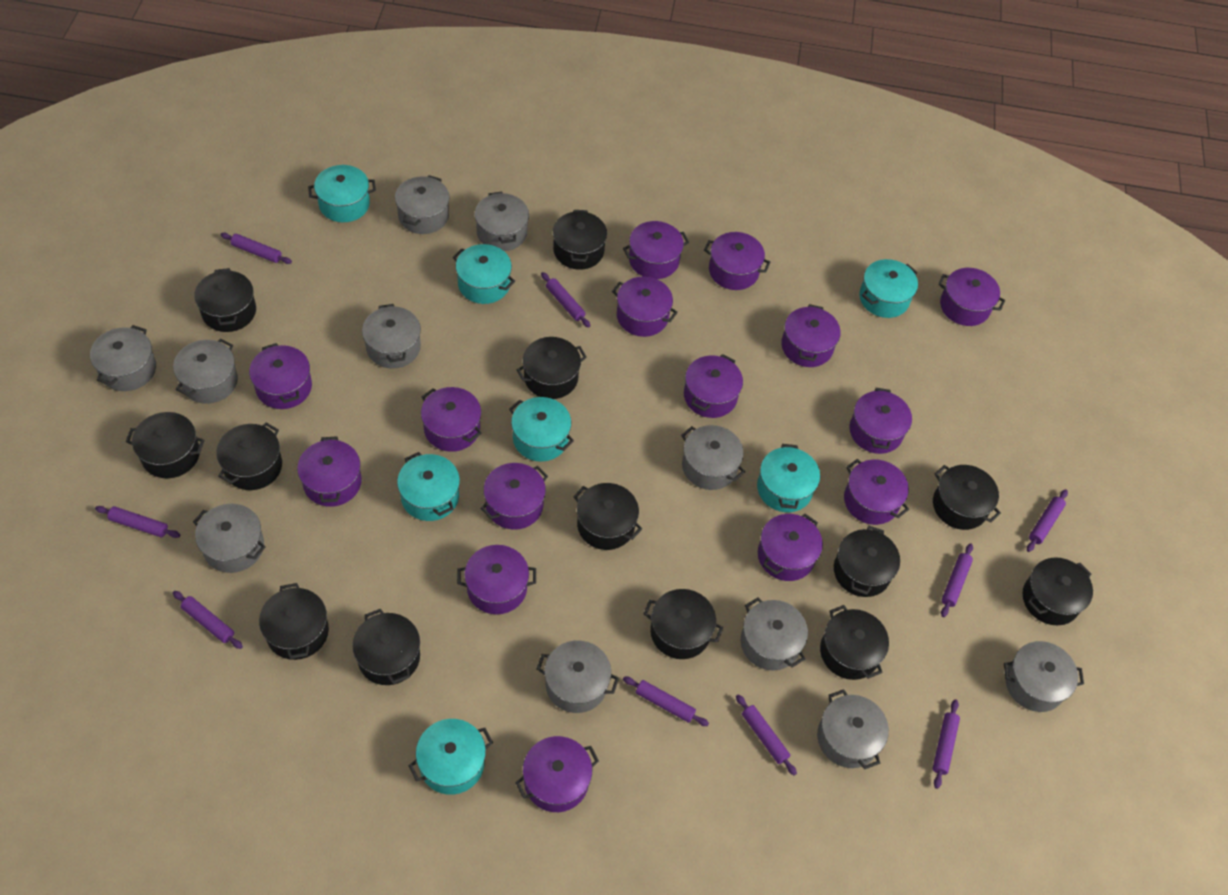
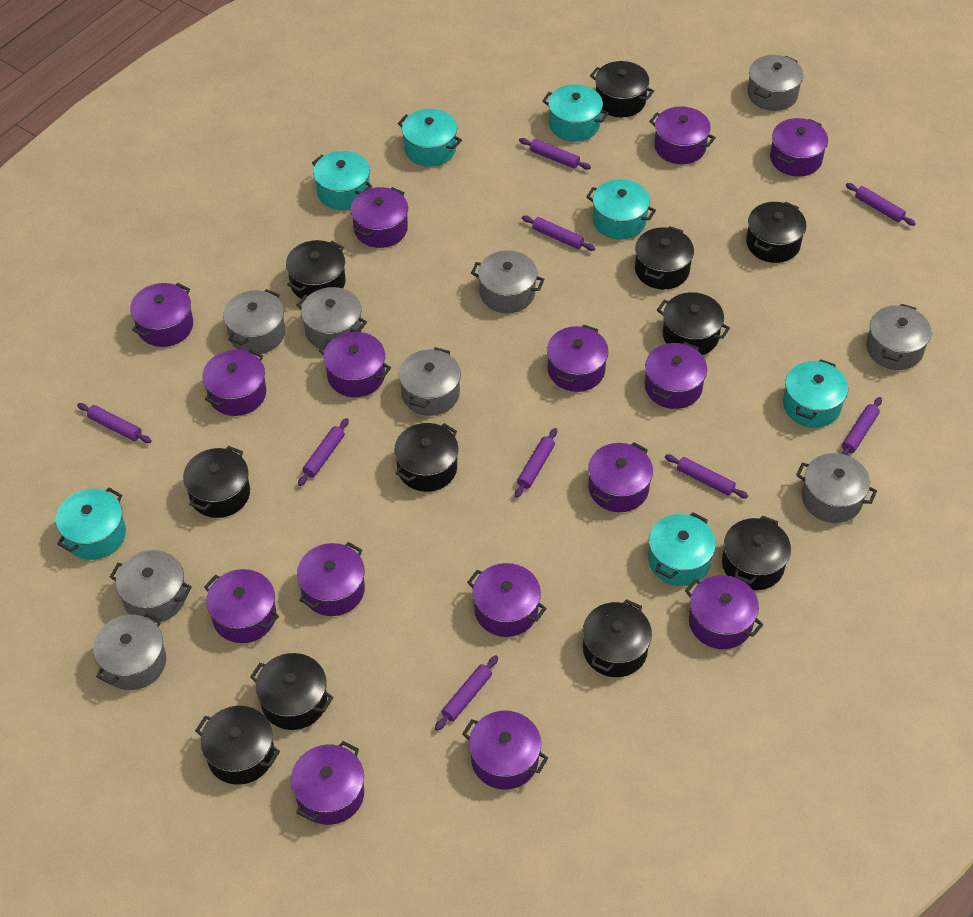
black pot: [126,412,205,478] [194,268,256,332] [216,423,282,490] [259,583,329,660] [353,609,420,685] [516,337,587,399] [553,210,607,270] [573,483,642,550] [644,589,723,659] [820,605,889,680] [834,526,900,597] [933,465,1001,530] [1022,557,1093,625] = 13 -> [183,446,250,518] [195,706,280,785] [250,653,334,730] [286,240,346,301] [394,423,459,492] [582,599,652,677] [590,61,654,117] [635,226,694,290] [657,292,730,355] [722,515,791,590] [746,202,806,263] = 11
grey pot: [90,325,156,391] [173,338,238,404] [193,504,266,573] [362,304,421,369] [395,175,449,234] [475,191,529,251] [537,640,619,713] [681,425,745,490] [741,597,808,670] [817,689,889,769] [1004,641,1084,712] = 11 -> [93,612,166,690] [110,550,192,623] [223,289,285,354] [296,287,367,350] [399,347,461,416] [471,251,544,313] [747,55,803,111] [796,453,877,523] [866,304,931,370] = 9

